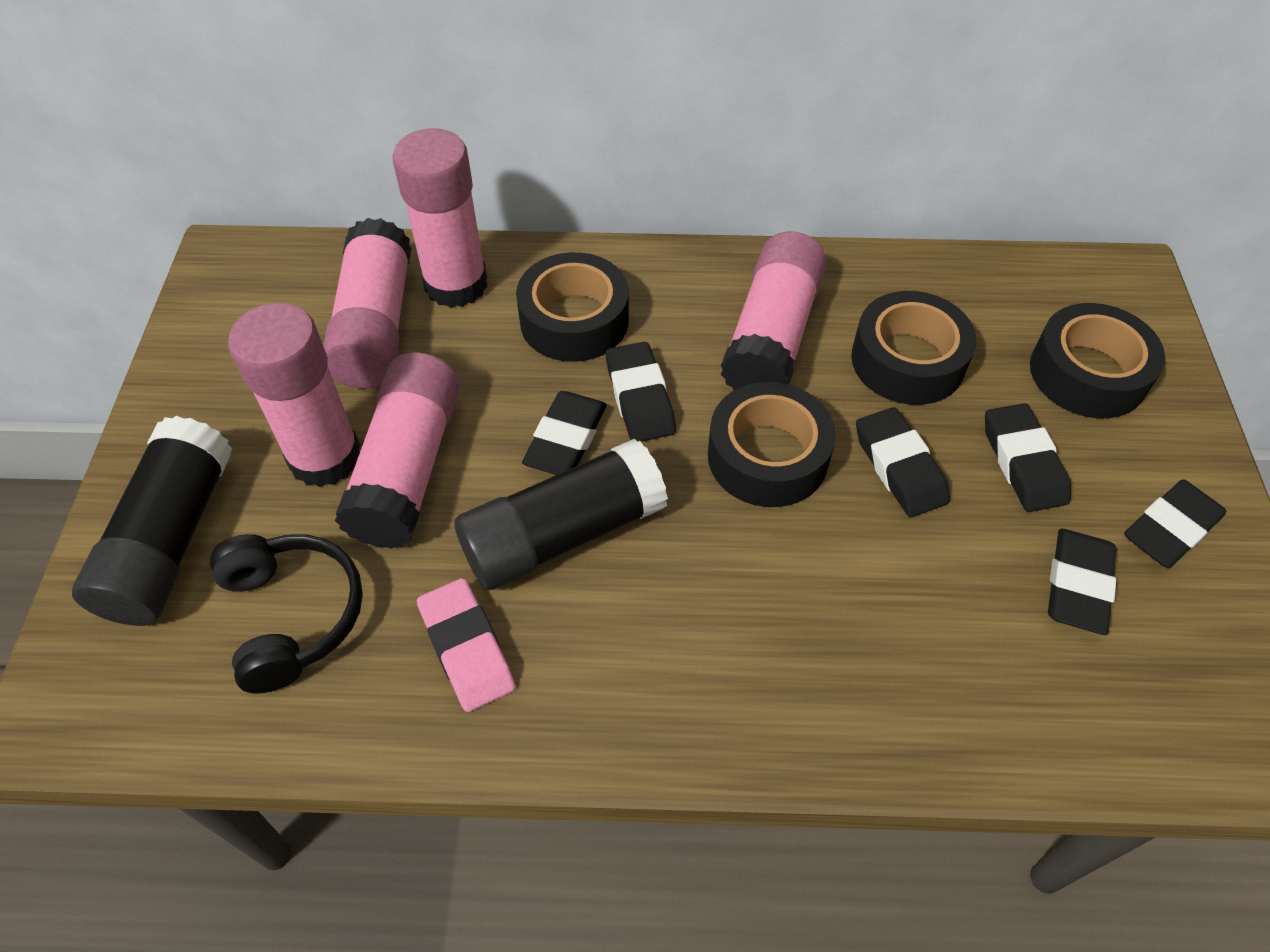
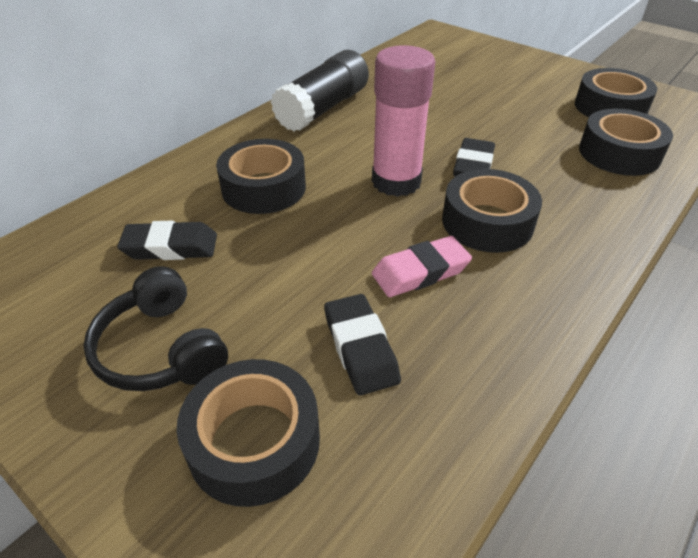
black eraser: [522,391,607,475] [606,342,676,442] [856,407,950,517] [985,403,1071,512] [1048,529,1116,635] [1124,479,1226,568] = 6 -> [117,221,217,260] [324,294,401,395] [453,138,495,176] = 3
black glue stick: [72,416,232,626] [454,439,668,590] = 2 -> [271,50,369,131] = 1
black tape: [516,252,629,362] [708,382,836,507] [851,291,977,405] [1030,303,1165,418] = 4 -> [177,359,320,507] [216,139,306,214] [442,169,542,253] [575,68,657,117] [579,109,673,176] = 5
pink glue stick: [228,303,360,487] [323,218,411,388] [335,352,460,549] [393,128,488,308] [721,232,827,390] = 5 -> [372,45,435,197] = 1

